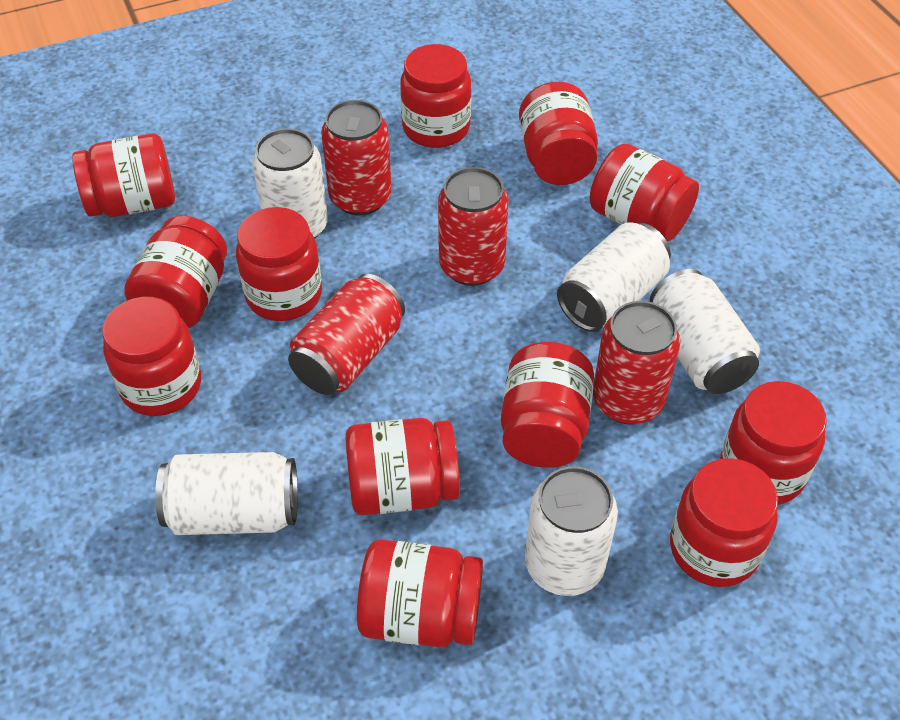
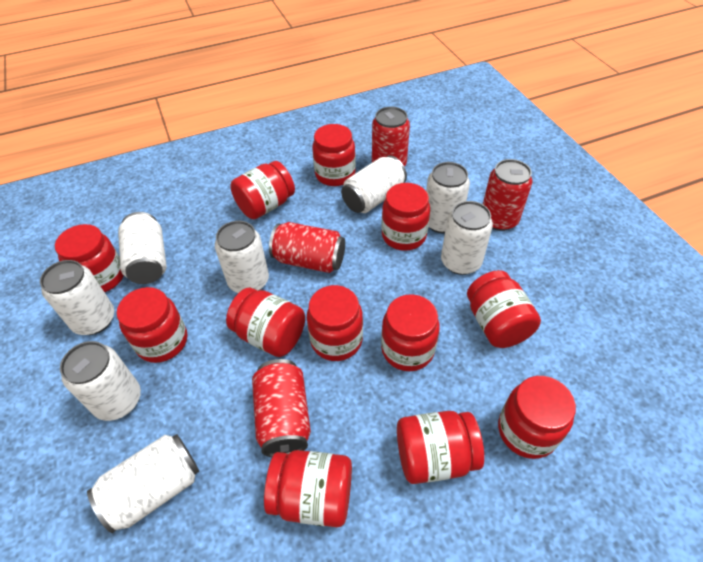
white can: [155,452,298,535] [252,128,328,239] [525,466,618,596] [557,222,671,332] [649,269,760,394] = 5 -> [40,260,114,335] [60,341,141,421] [87,434,199,533] [118,212,167,284] [215,221,269,293] [341,156,407,213] [426,162,470,233] [441,201,493,275] = 8

